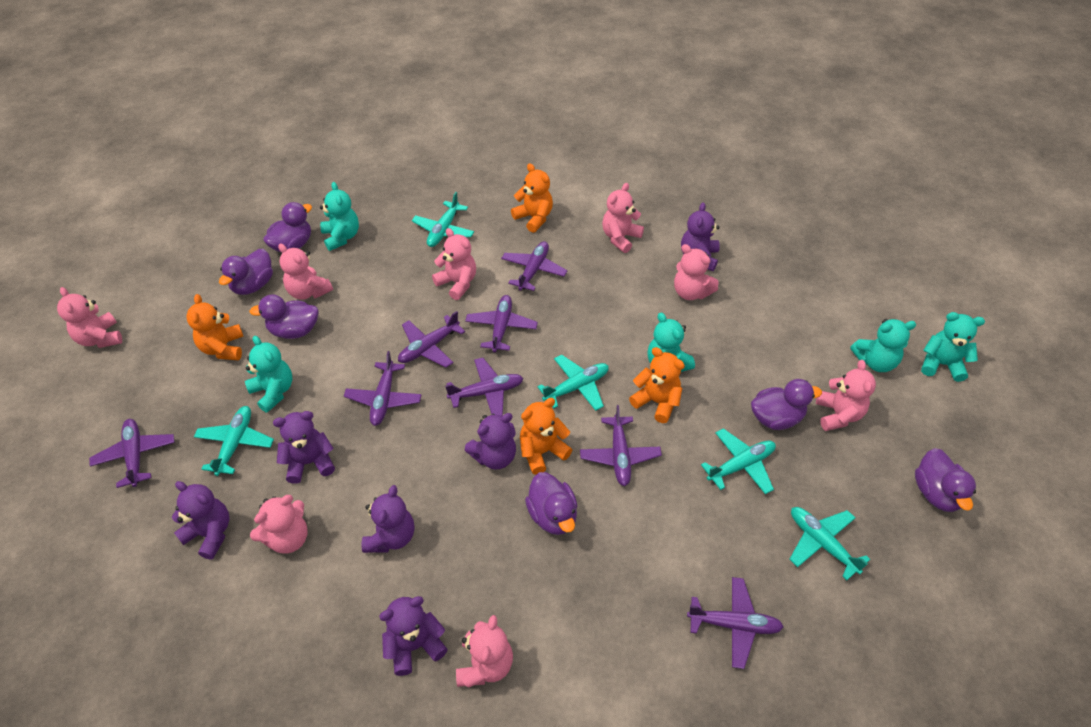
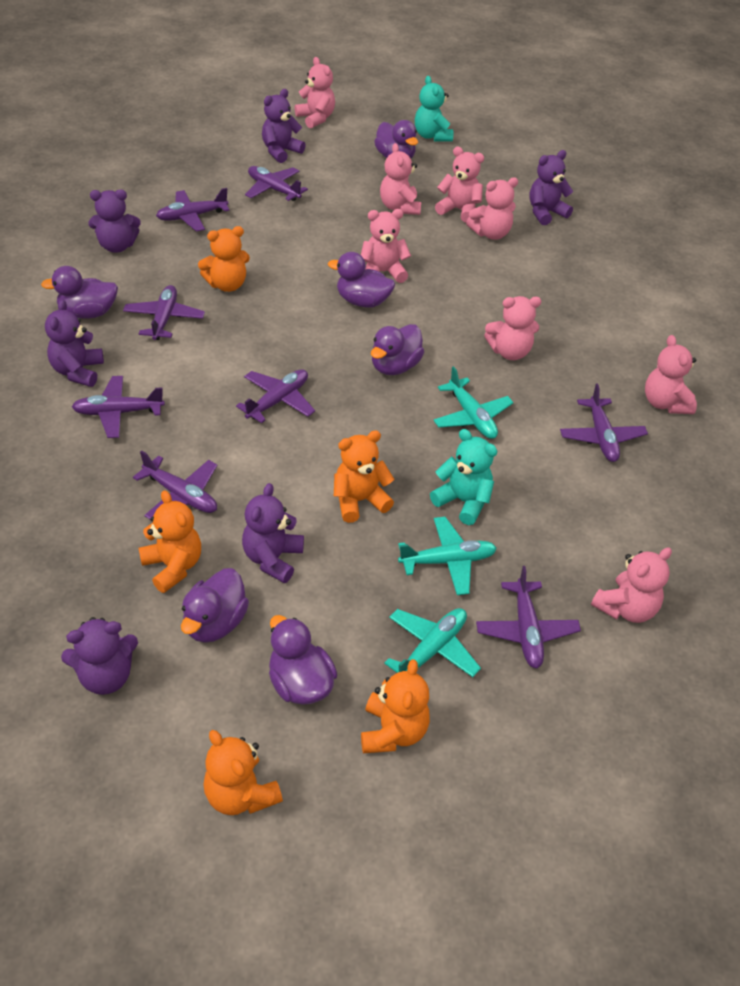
orange teddy bear: [186,294,243,360] [511,163,553,233] [520,398,572,475] [629,347,685,423] = 4 -> [139,490,201,593] [198,226,250,292] [204,730,283,815] [334,430,394,523] [361,659,430,753] = 5
turquoise plane: [194,406,274,476] [412,192,474,247] [538,355,609,411] [701,428,776,494] [789,507,870,580] = 5 -> [384,608,481,677] [398,517,497,595] [433,366,514,439] = 3
turquoise teddy bear: [245,336,292,413] [320,182,359,251] [647,313,695,372] [850,319,916,372] [921,312,985,382] = 5 -> [415,76,453,141] [430,429,497,525] = 2

